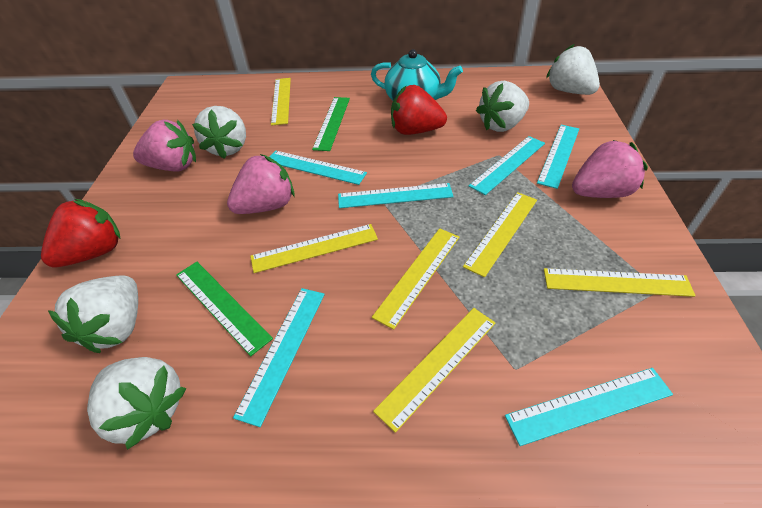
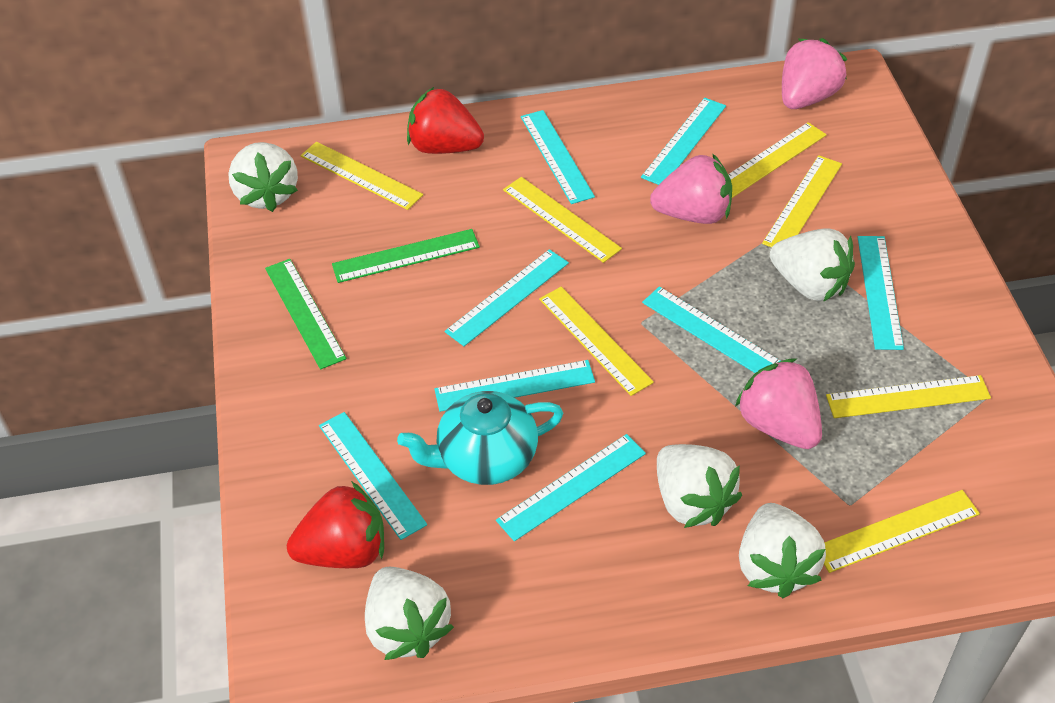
turquoise ruler: [233,288,325,427] [270,150,367,185] [338,183,454,208] [469,136,545,195] [505,368,673,446] [537,125,579,189] = 6 -> [319,412,427,540] [434,360,595,412] [445,249,569,346] [496,434,646,541] [521,110,595,204] [641,98,726,185] [642,286,781,373] [858,236,904,350] = 8
yellow ruler: [250,224,378,273] [271,78,291,126] [372,228,460,330] [373,308,495,433] [463,192,537,277] [544,268,696,297] = 6 -> [300,142,423,210] [503,177,622,263] [539,287,654,396] [728,122,826,198] [762,155,842,247] [824,490,980,573] [826,375,991,418] = 7

